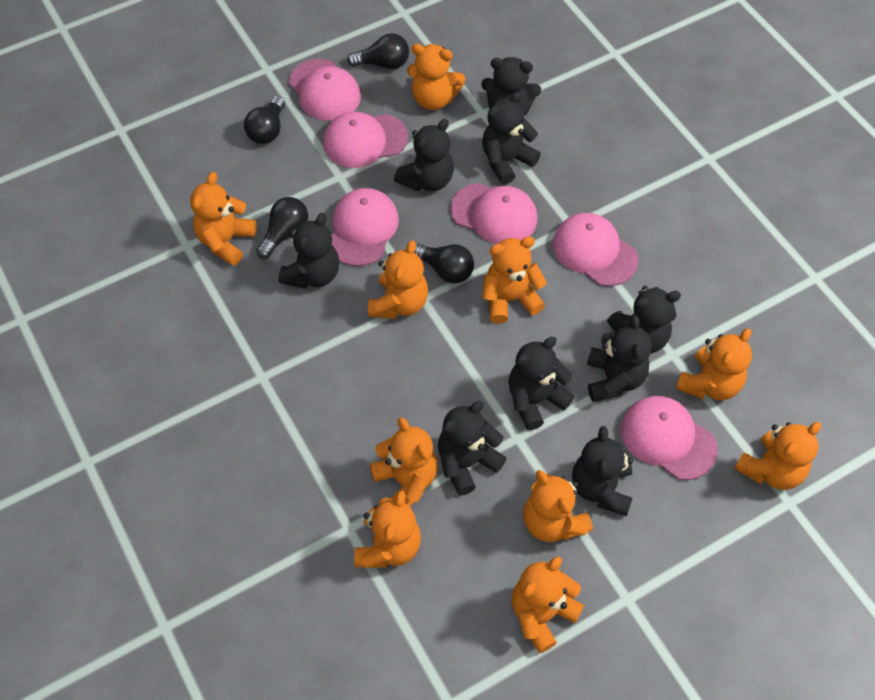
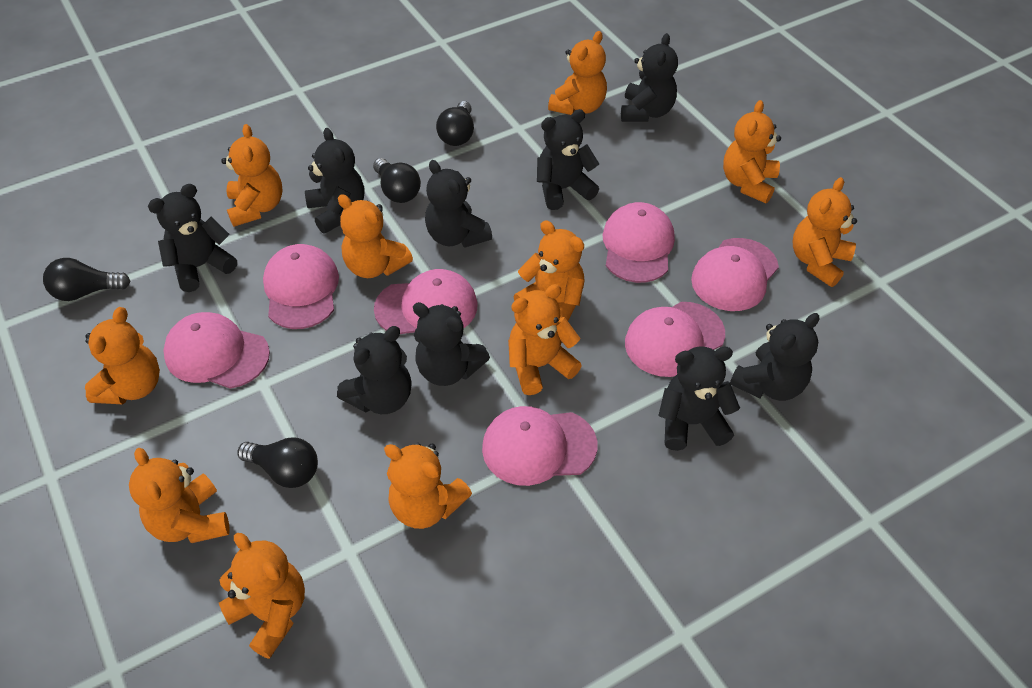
orange teddy bear: [190,172,257,266] [354,491,421,568] [368,241,428,319] [370,417,438,507] [407,44,465,110] [482,237,547,324] [512,556,584,653] [523,470,593,542] [676,328,752,400] [734,422,822,490] = 10 -> [85,307,160,404] [129,448,230,543] [219,533,305,659] [221,124,282,227] [338,194,413,278] [384,443,472,529] [508,284,582,395] [514,220,585,321] [548,31,607,115] [723,100,781,203] [793,177,857,287] = 11
pink cap: [289,59,361,121] [323,111,408,168] [332,188,399,266] [450,183,537,244] [553,213,638,286] [621,396,718,480] = 6 -> [163,312,270,389] [263,244,339,329] [374,269,478,334] [482,406,597,486] [602,202,675,283] [625,302,725,377] [691,238,779,311] = 7

